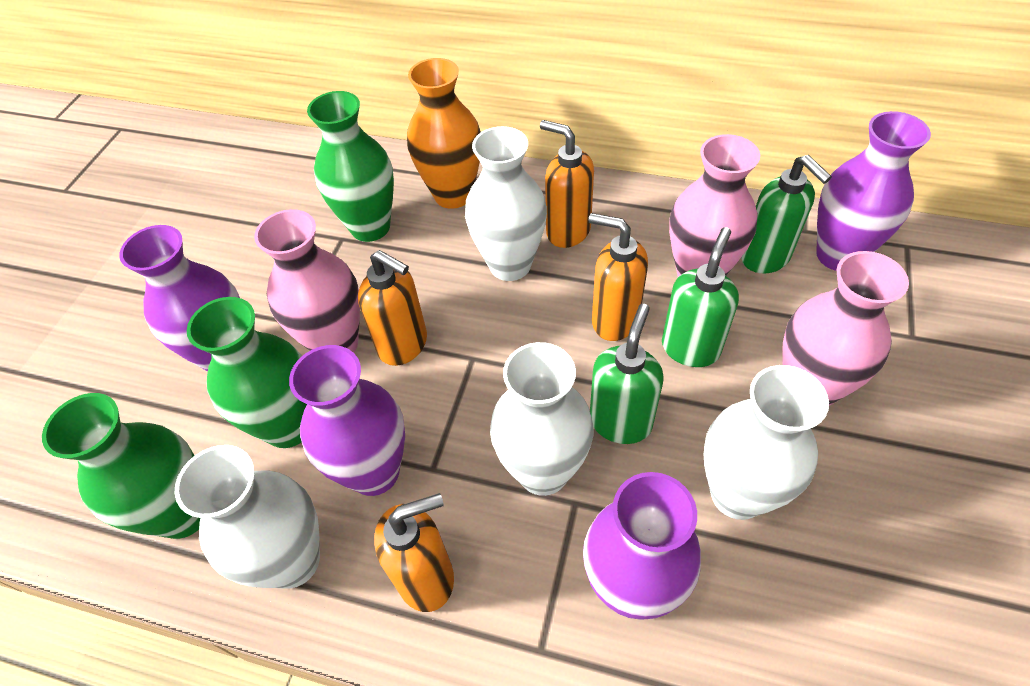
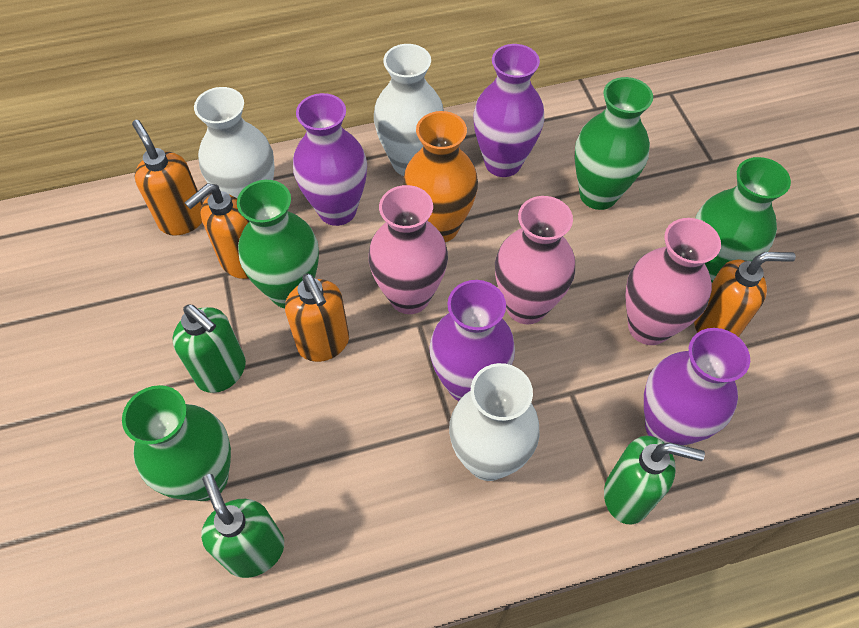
green vase: [42,393,200,539] [187,297,307,448] [307,91,394,242] = 3 -> [122,385,231,501] [237,180,319,309] [574,77,653,210] [695,157,791,282] = 4
white vase: [175,445,320,589] [465,126,547,281] [490,342,593,496] [703,365,829,520] = 4 -> [194,87,275,198] [374,44,444,176] [449,363,540,481] = 3

